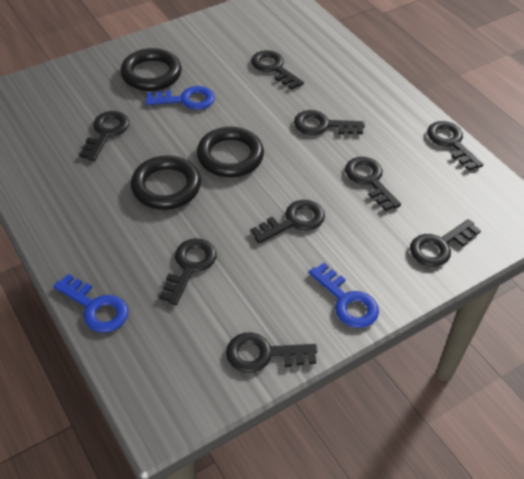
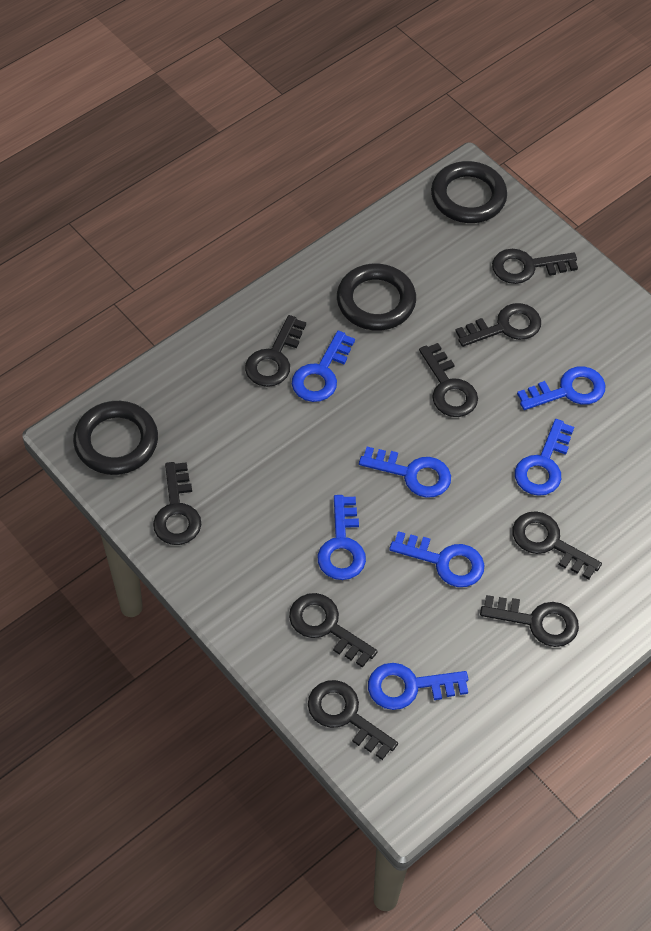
blue key: [53,274,128,333] [146,86,215,110] [309,263,379,328] = 3 -> [292,331,355,402] [318,495,366,580] [359,447,451,498] [368,663,468,710] [389,531,484,587] [515,419,574,496] [517,366,605,410] = 7

